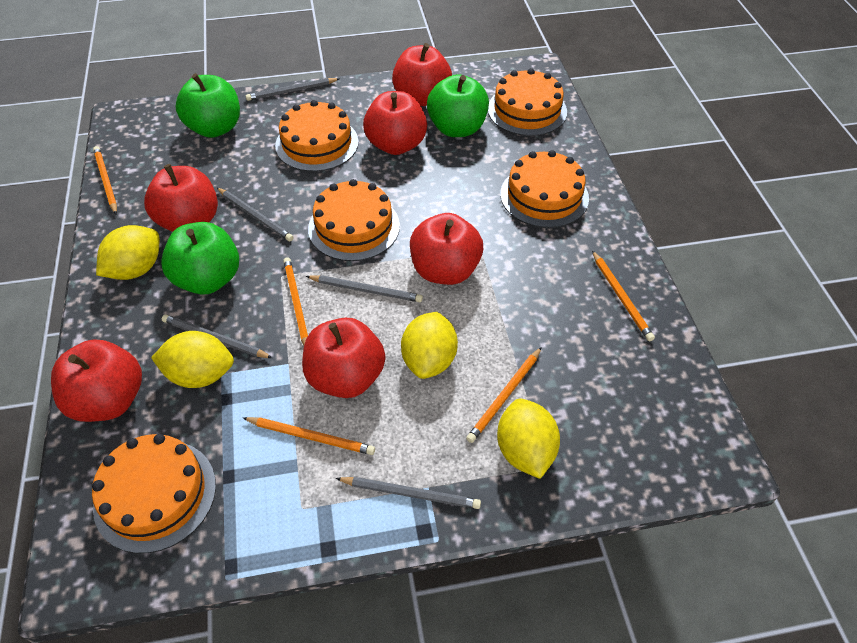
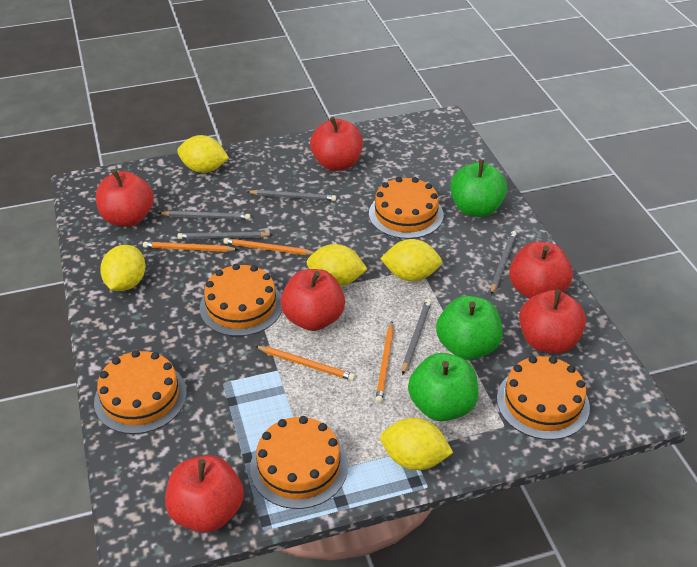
orange pencil: [93,146,117,214] [243,417,375,455] [283,257,308,345] [466,347,542,443] [592,250,655,341] = 5 -> [143,242,239,252] [223,238,314,255] [255,346,355,381] [375,321,394,403] = 4
yellow lemon: [96,225,159,280] [151,331,234,388] [401,312,458,379] [497,399,560,479] = 4 -> [100,245,145,291] [177,135,229,173] [307,244,367,286] [380,239,442,281] [380,418,453,470] = 5

